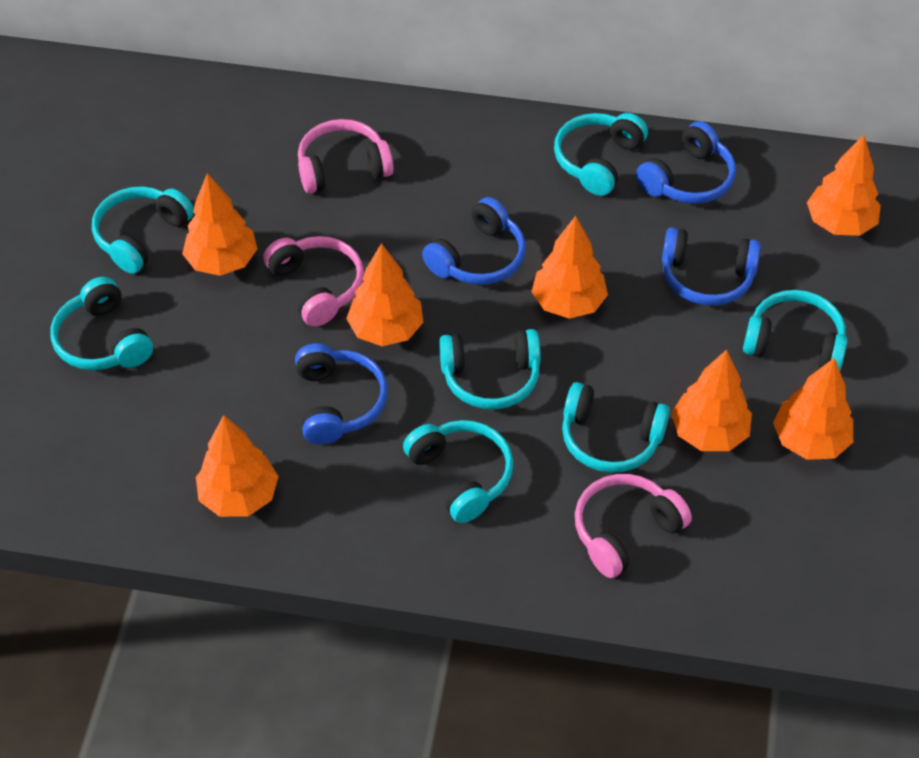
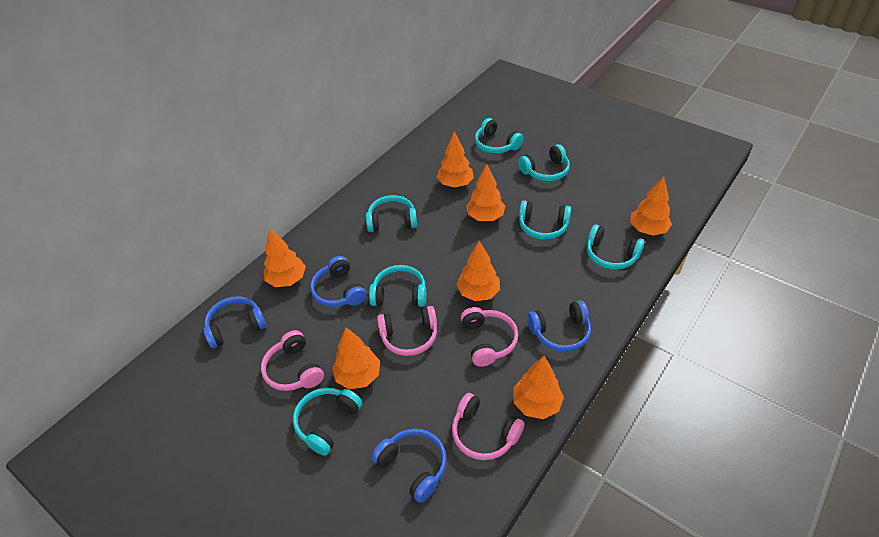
pink headphones: [263,236,364,327] [298,119,394,194] [575,474,692,578] = 3 -> [261,330,324,391] [377,306,437,356] [452,393,524,460] [461,307,518,367] = 4

